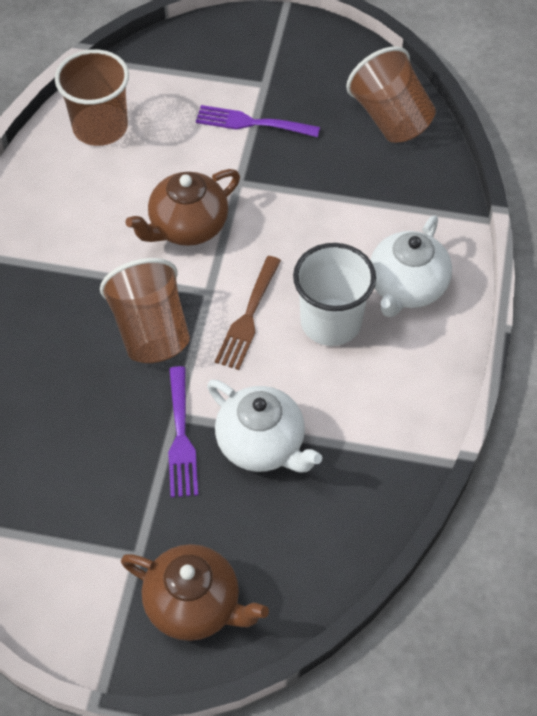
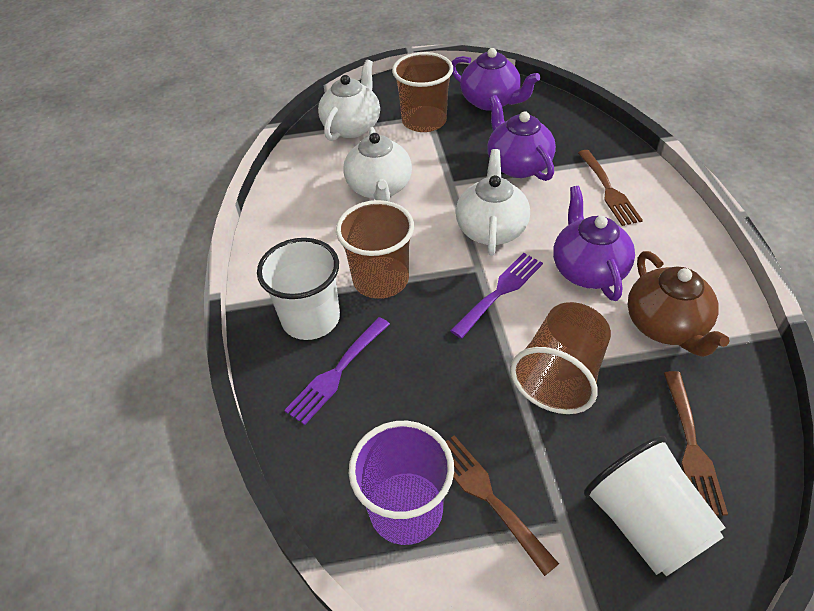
brown fork: [215,256,281,370] = 1 -> [445,435,559,576] [578,150,643,226] [664,371,728,516] = 3
brown teapot: [121,544,269,641] [125,169,240,246] = 2 -> [628,251,730,357] = 1
purple cup: none = 0 -> [349,421,454,545] = 1
purple teapot: none = 0 -> [452,48,540,111] [487,95,556,181] [553,186,635,301] = 3
white cup: [293,243,376,346] = 1 -> [257,238,340,340] [584,436,725,576] = 2
white teapot: [207,379,322,473] [370,215,452,317] = 2 -> [318,60,380,141] [343,127,412,201] [456,149,530,256] = 3

